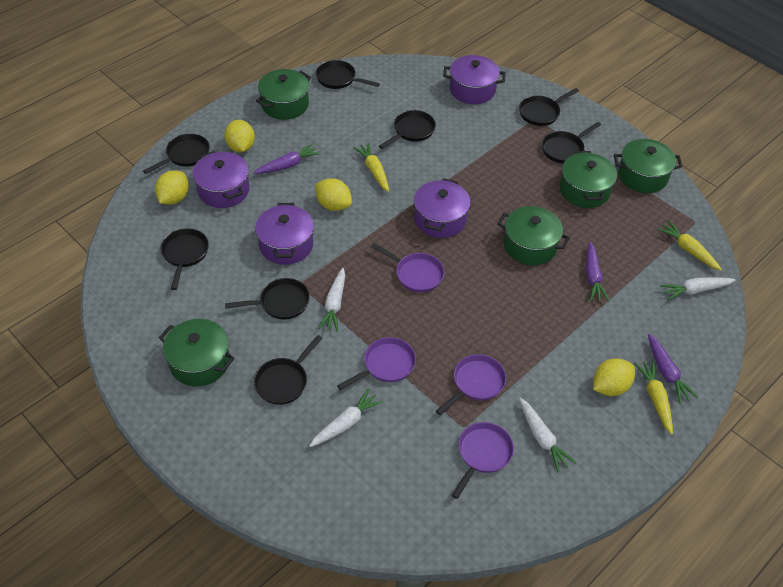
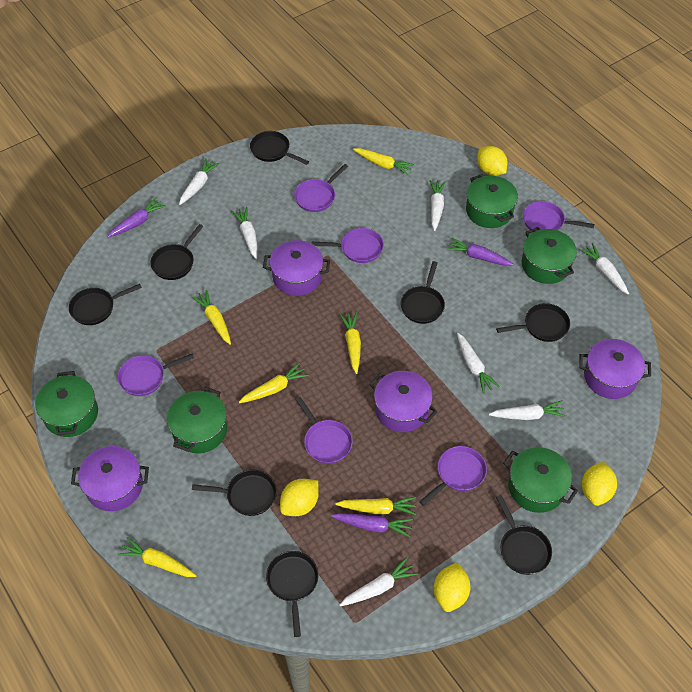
purple pan: [337,337,416,390] [371,243,445,292] [436,354,506,415] [452,422,514,499] = 4 -> [117,353,194,396] [294,164,348,212] [295,397,353,464] [312,228,384,263] [419,446,487,506] [523,201,594,232] = 6
white carrot: [309,389,383,447] [318,268,345,332] [519,398,576,472] [660,277,736,300] = 4 -> [179,158,220,205] [231,207,258,259] [339,557,418,606] [429,180,446,231] [457,333,500,393] [489,400,566,420] [579,243,629,294] = 7
yellow carrot: [353,143,389,192] [634,360,673,435] [657,221,722,271] = 3 -> [117,537,196,577] [191,290,231,345] [239,362,309,403] [335,497,416,515] [339,312,361,374] [353,148,414,175] = 6

